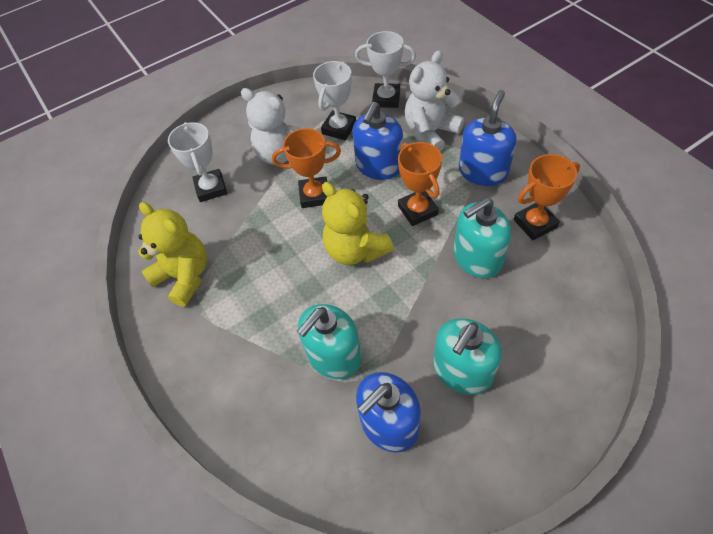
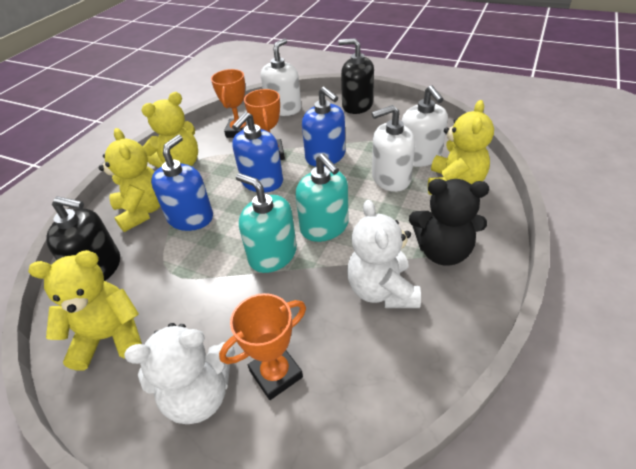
black soap dispenser: none = 0 -> [46,196,120,281] [338,38,374,114] = 2
black teddy bear: none = 0 -> [409,179,489,266] = 1
turquoise soap dispenser: [297,304,361,379] [433,318,502,395] [454,197,511,278] = 3 -> [236,173,297,273] [295,154,349,242] = 2
white soap dispenser: none = 0 -> [261,38,301,116] [372,105,415,192] [402,85,448,167] = 3
white trophy: [168,122,227,202] [313,61,356,140] [355,31,416,108] = 3 -> none = 0
yellow teddy bear: [138,202,207,307] [322,182,394,265] = 2 -> [28,250,142,371] [99,128,160,232] [141,92,198,168] [428,100,494,195] = 4

